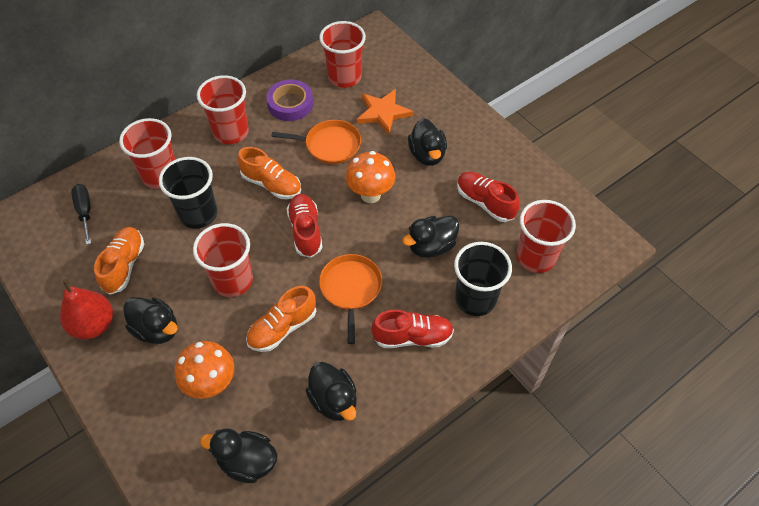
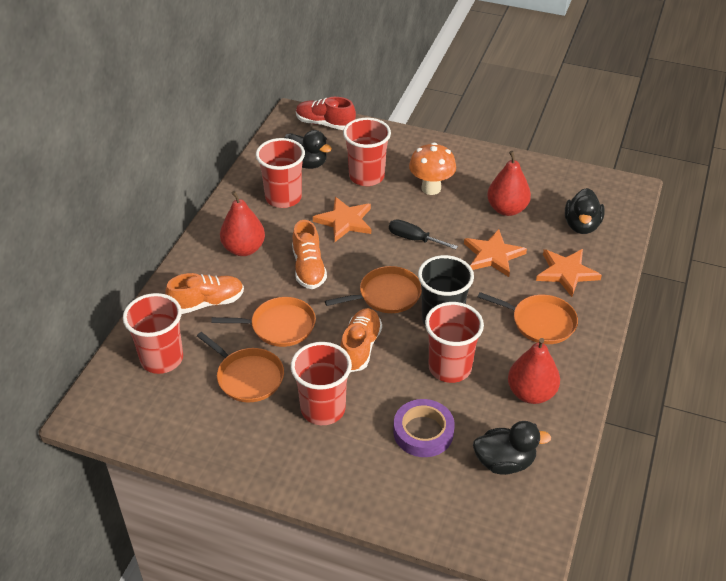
black cup: [159,157,218,229] [454,242,512,316] = 2 -> [418,255,474,325] = 1
black duck: [123,297,178,344] [200,428,278,483] [305,362,357,421] [402,215,459,258] [408,118,447,166] = 5 -> [284,130,332,169] [473,421,551,475] [565,188,605,234] = 3
orange mushroom: [174,341,234,399] [345,151,396,203] = 2 -> [409,142,456,195] = 1
orange pan: [271,120,361,164] [319,254,382,344] = 2 -> [197,332,284,402] [211,297,316,347] [325,266,422,313] [478,292,578,344] = 4
orange star: [357,89,413,135] = 1 -> [313,197,371,242] [464,229,527,277] [536,249,602,297] = 3
red pear: [60,279,113,339] = 1 -> [220,191,265,256] [487,151,531,216] [508,338,560,404] = 3
red shoe: [287,194,323,258] [371,310,454,348] [457,172,519,222] = 3 -> [296,97,356,130] = 1

